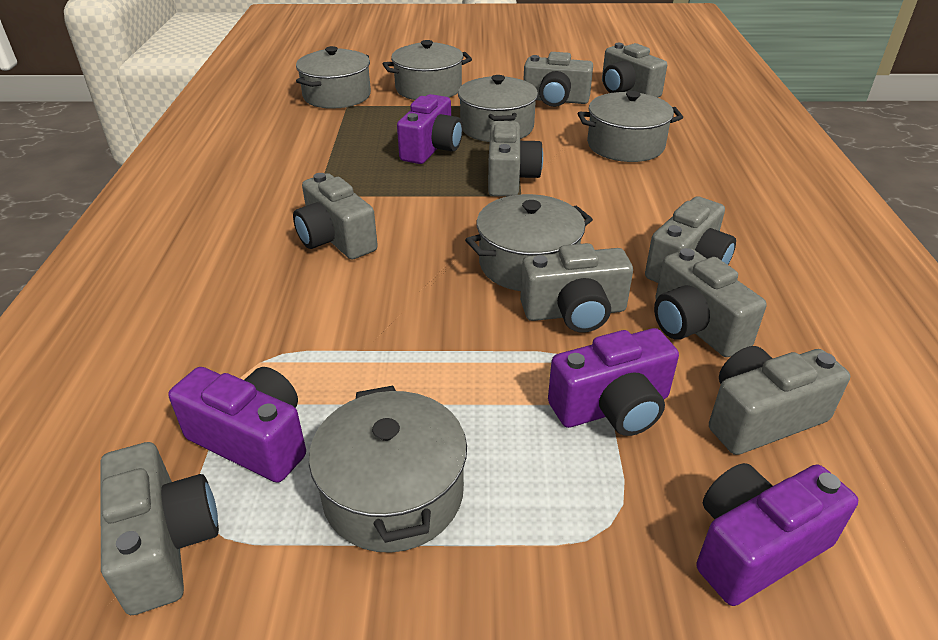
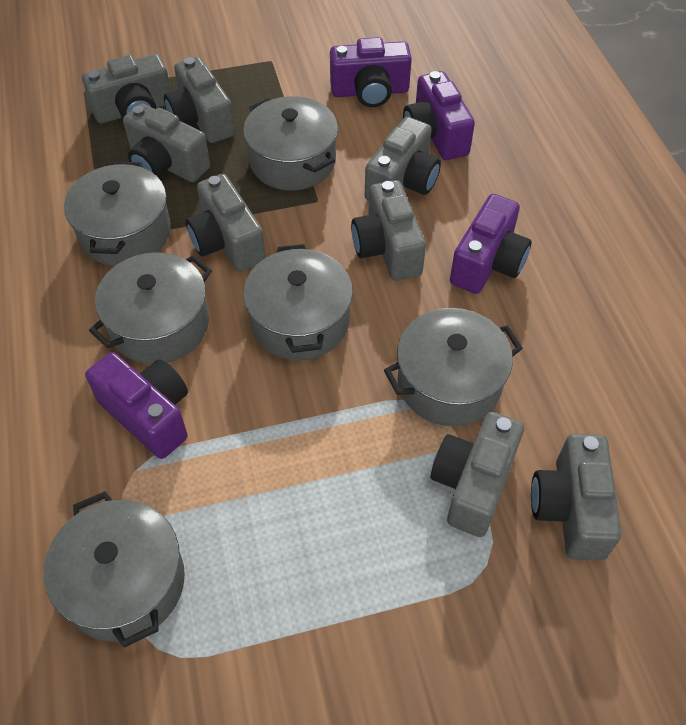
grey camera: [100,442,219,615] [293,173,378,260] [488,121,543,197] [520,243,633,332] [523,52,593,107] [602,43,667,97] [645,196,736,283] [654,248,767,357] [709,346,850,455] = 9 -> [82,54,171,123] [123,103,210,182] [164,57,235,143] [186,174,266,272] [351,180,426,281] [365,117,441,201] [431,412,524,537] [531,434,622,561] = 8

